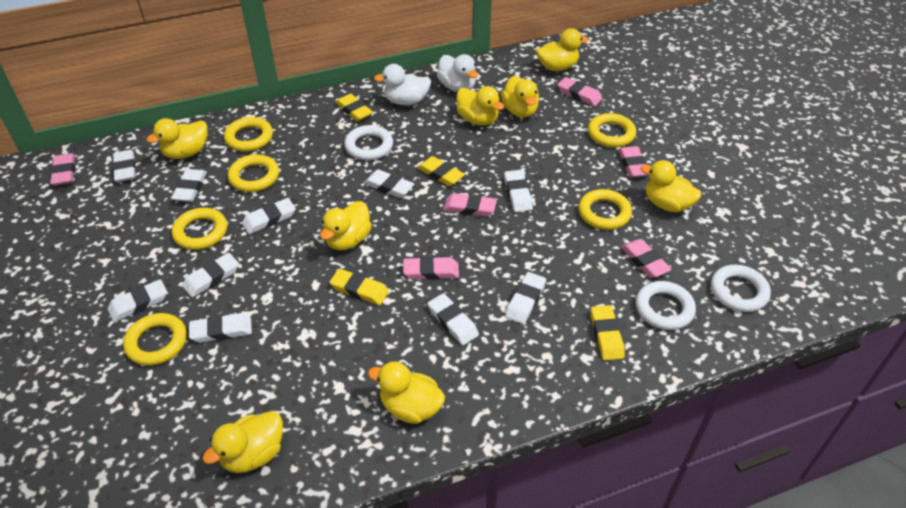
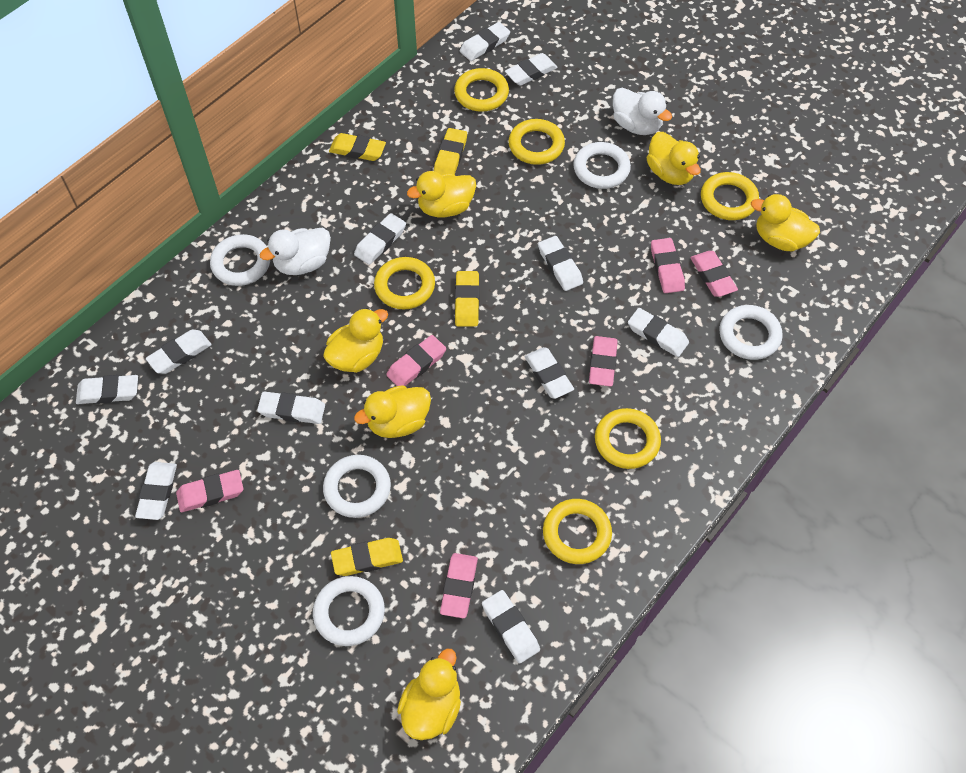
white eraser: [108,279,167,322] [112,150,136,182] [171,169,207,202] [182,253,239,297] [189,313,252,343] [242,198,296,234] [364,169,414,198] [427,293,479,345] [504,170,533,212] [505,272,546,324] = 10 -> [76,375,138,404] [135,462,177,520] [146,330,212,374] [257,392,325,424] [354,213,406,265] [460,22,510,61] [482,590,540,663] [505,53,558,86] [524,347,574,399] [538,236,583,291] [628,308,689,357] = 11
white ring: [344,125,393,160] [636,281,696,330] [711,265,771,312] = 3 -> [210,234,270,286] [313,576,385,646] [323,455,391,518] [573,142,631,189] [719,305,783,360] = 5
yellow duck: [146,118,208,159] [202,411,283,473] [320,201,372,250] [368,361,445,424] [456,86,504,125] [501,76,539,117] [536,28,588,71] [641,160,701,212] = 8 -> [323,308,388,373] [354,385,431,438] [397,649,461,740] [407,171,476,218] [647,132,701,185] [751,194,820,251] = 6

